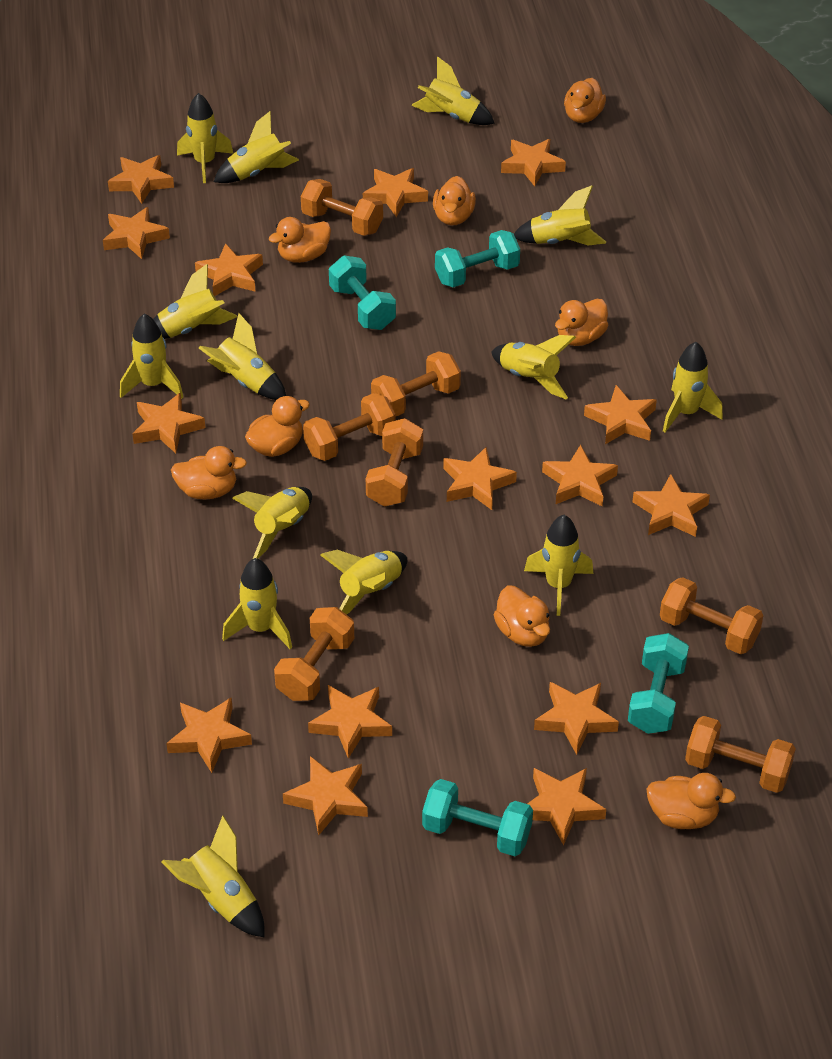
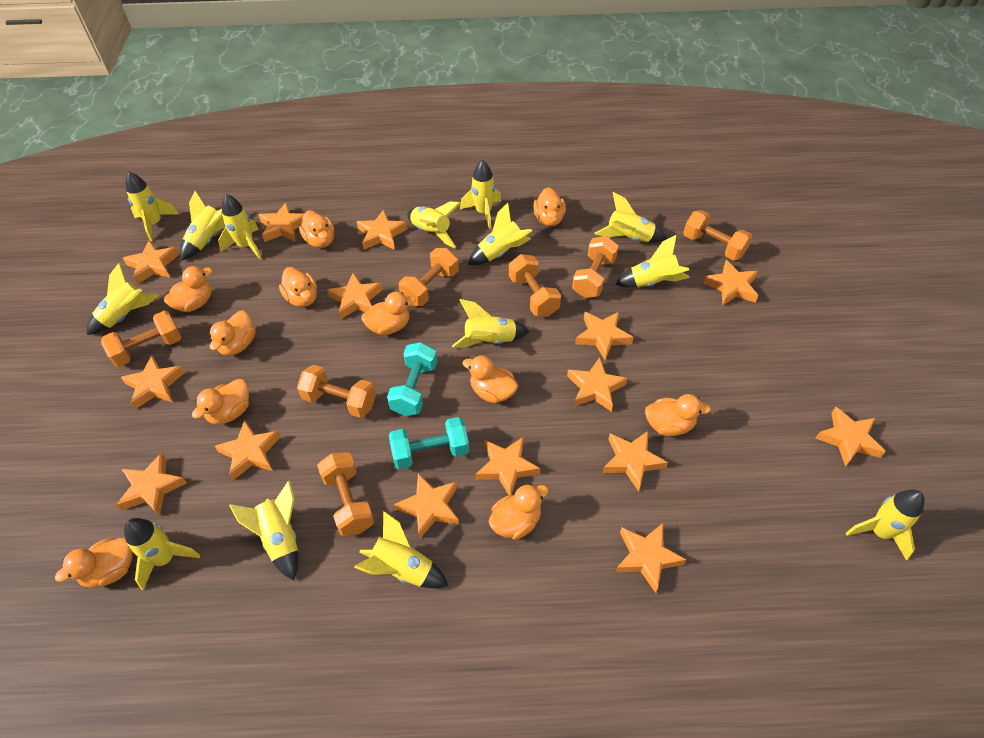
orange duck: [171,446,247,499] [245,396,310,457] [269,217,331,263] [433,176,476,225] [493,586,550,647] [555,299,608,346] [564,78,606,123] [646,773,736,829] = 8 -> [55,538,133,588] [164,266,213,312] [192,379,249,425] [209,311,255,356] [279,267,317,307] [299,210,334,248] [361,292,416,335] [462,355,518,403] [489,484,549,540] [533,187,566,227] [645,394,711,436] = 11
turquoise dumbbell: [329,255,396,330] [422,779,533,856] [435,230,520,287] [628,633,689,734] = 4 -> [387,342,438,416] [389,417,469,469] = 2

